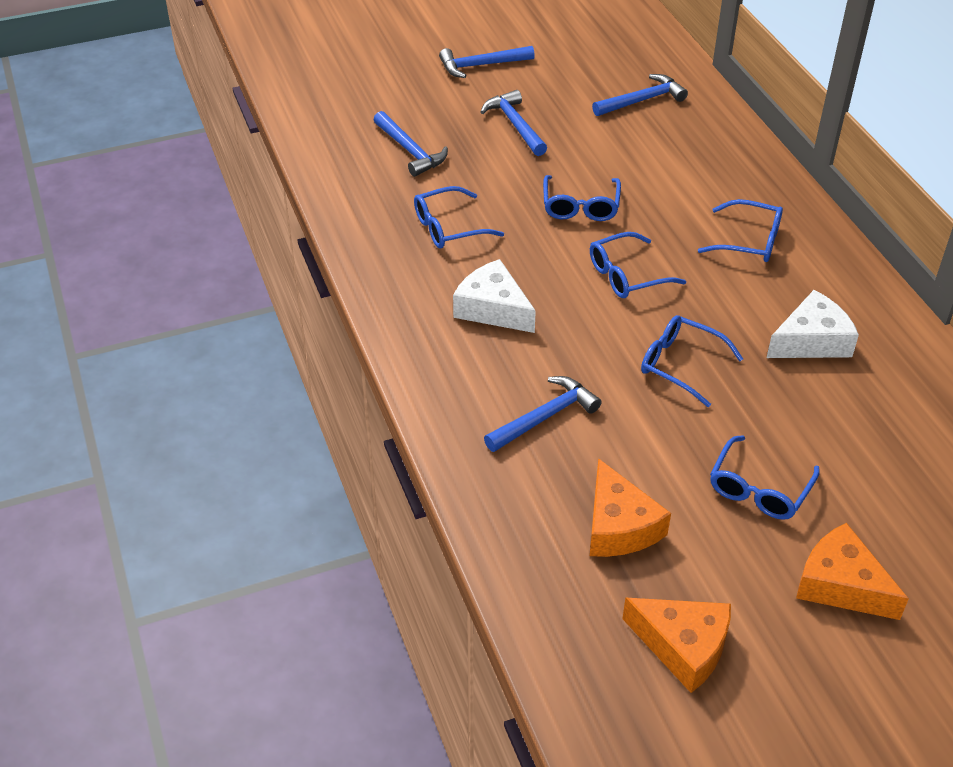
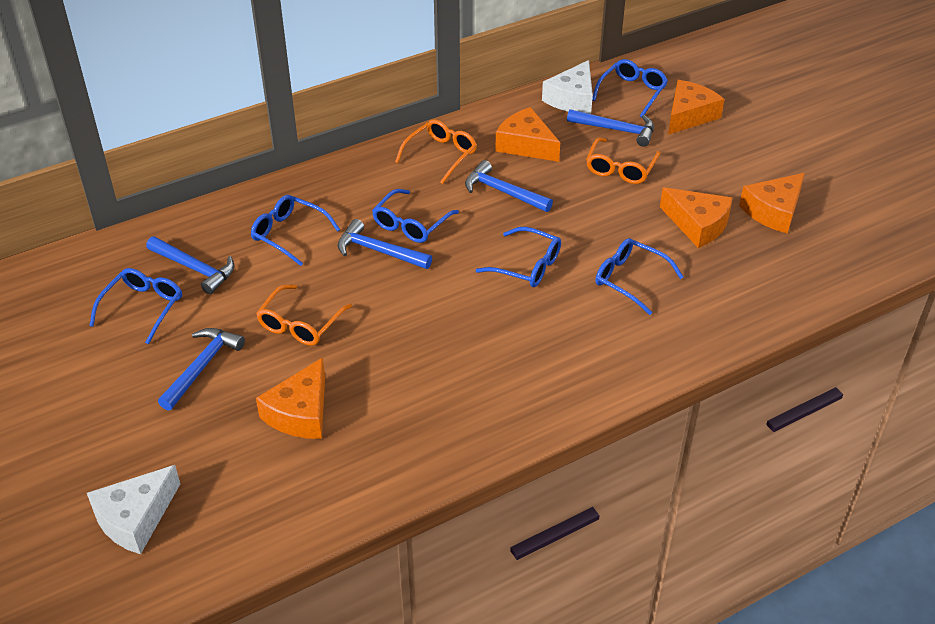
orange cheese: [590,458,671,557] [622,597,731,693] [796,523,909,620] = 3 -> [256,357,325,439] [495,107,560,162] [660,187,733,248] [668,80,725,135] [739,173,805,234] = 5
orange glasses: none = 0 -> [256,285,352,346] [395,119,477,184] [586,137,660,184] = 3

